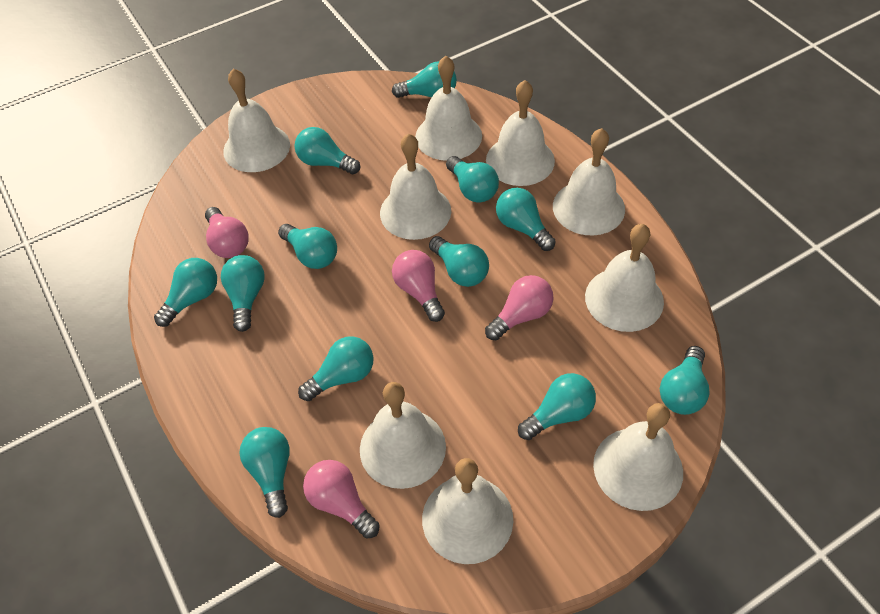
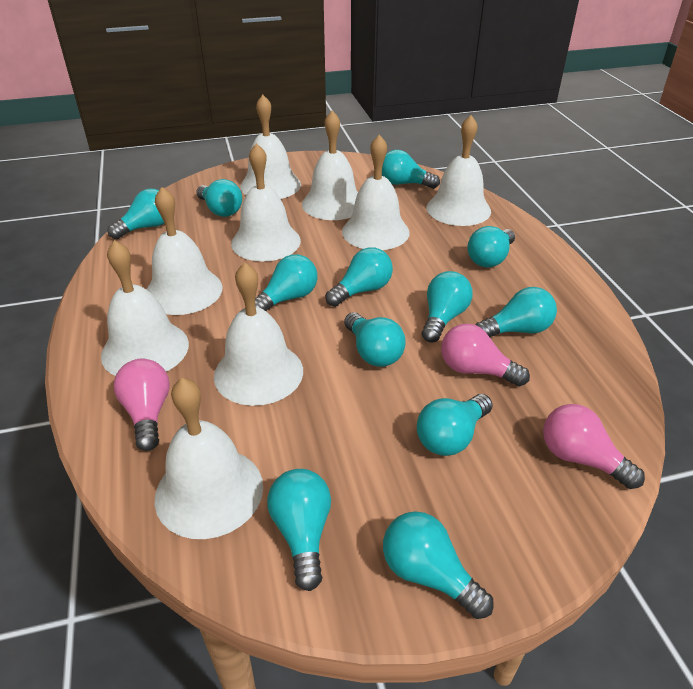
pink light bulb: [205,207,249,258] [303,460,380,539] [392,250,445,322] [485,275,553,340] = 4 -> [114,359,170,451] [441,324,530,386] [543,404,645,489] = 3

